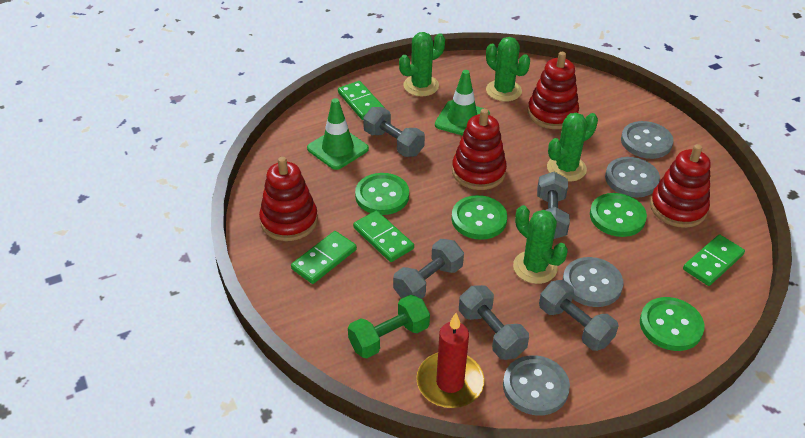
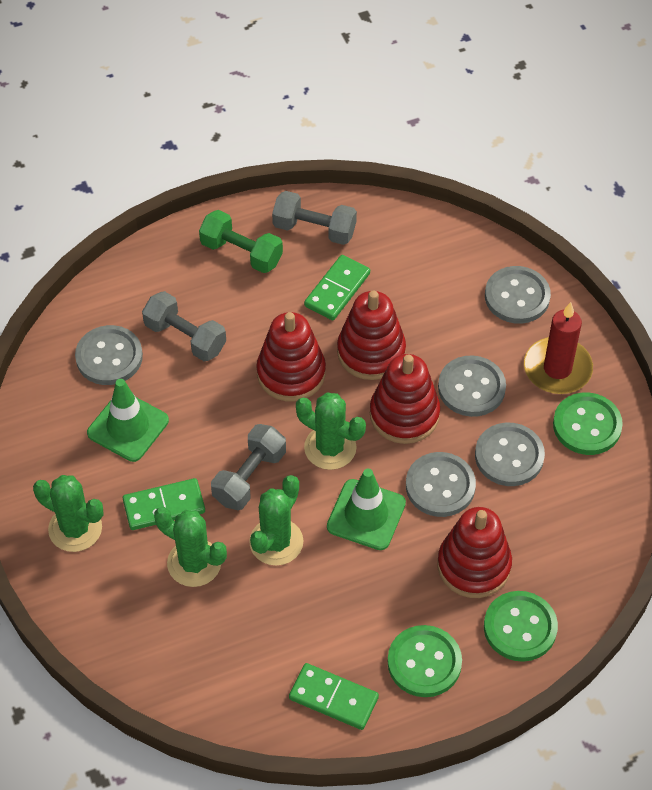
green button: [355,173,409,215] [451,195,507,240] [590,193,647,237] [640,297,704,351] = 4 -> [388,625,462,697] [484,591,558,662] [553,393,623,455] = 3
green domino: [291,231,357,284] [338,81,384,120] [353,210,414,262] [683,234,745,286] = 4 -> [123,478,205,530] [289,663,379,730] [304,255,370,320] = 3
grey button: [503,355,570,415] [563,257,623,307] [605,157,660,198] [621,121,673,159] = 4 -> [75,325,143,385] [406,452,476,517] [438,356,506,417] [475,423,545,486] [485,266,551,324] = 5
grey dumbbell: [363,107,425,157] [393,239,464,299] [459,285,529,360] [537,172,570,239] [539,280,618,351] = 5 -> [142,291,226,361] [211,424,286,510] [272,191,357,245] = 3

